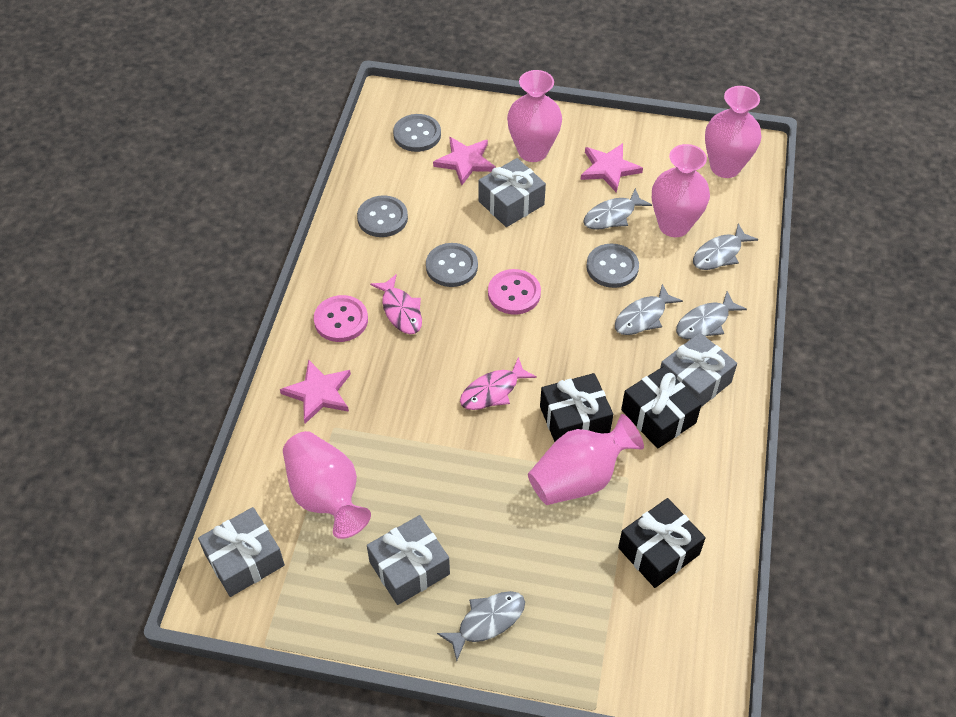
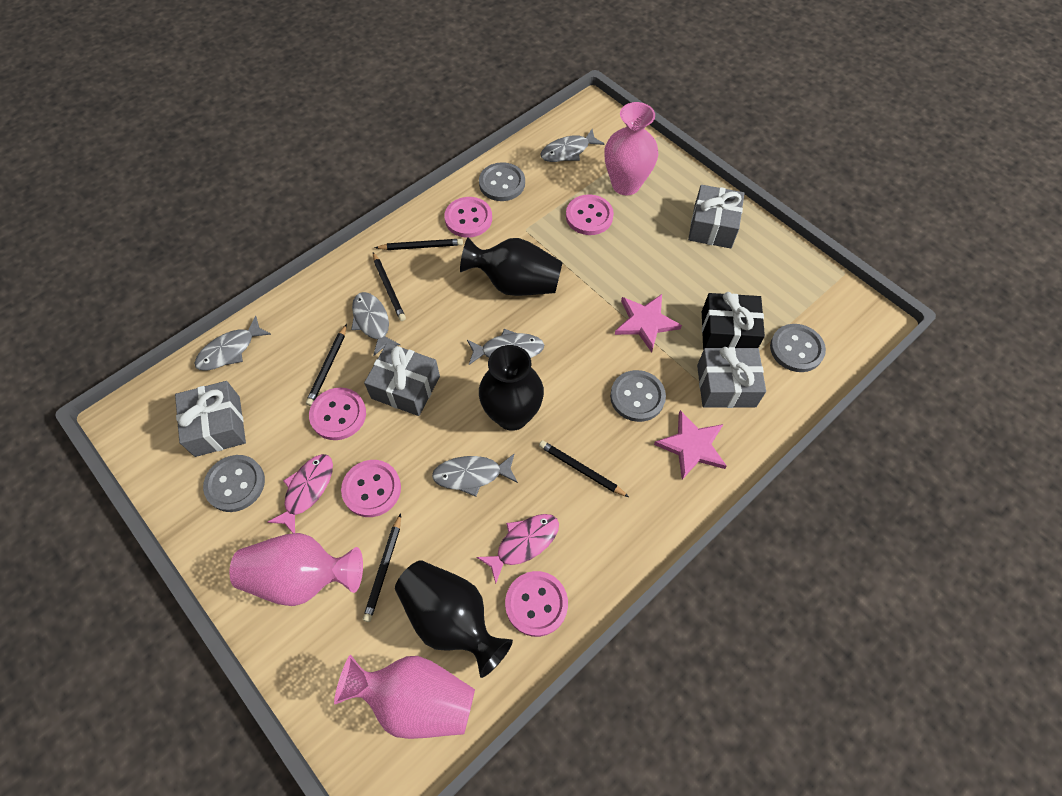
black gift: [540,373,613,442] [618,498,706,588] [621,366,702,449] = 3 -> [702,292,765,350] = 1
black pencil: none = 0 -> [306,324,347,406] [363,513,401,622] [373,252,406,321] [375,239,463,250] [539,440,629,497] = 5
black vase: none = 0 -> [395,560,513,678] [460,237,563,296] [479,345,544,431] = 3
pink button: [314,295,368,342] [488,269,541,315] = 2 -> [309,388,366,440] [341,460,401,517] [444,197,492,238] [505,571,568,637] [566,195,614,235] = 5
pink star: [280,359,351,424] [433,137,496,185] [580,143,643,193] = 3 -> [615,294,682,352] [654,410,727,480] = 2
pink vase: [283,431,371,539] [507,70,562,162] [528,414,644,505] [652,144,710,237] [705,86,761,178] = 5 -> [230,533,363,606] [334,655,475,739] [604,102,658,195] = 3

